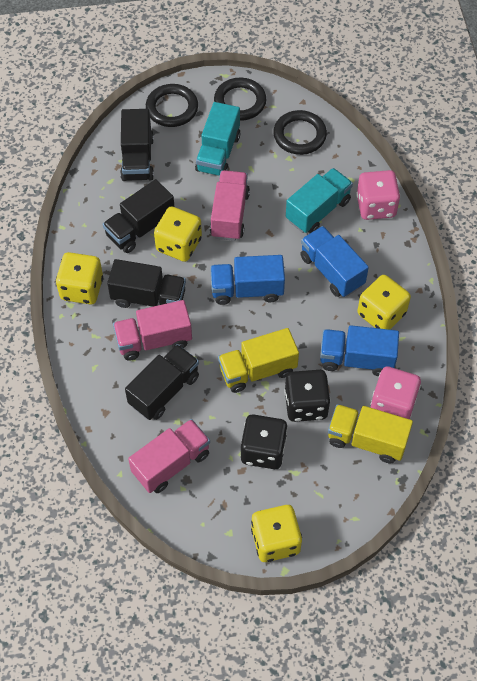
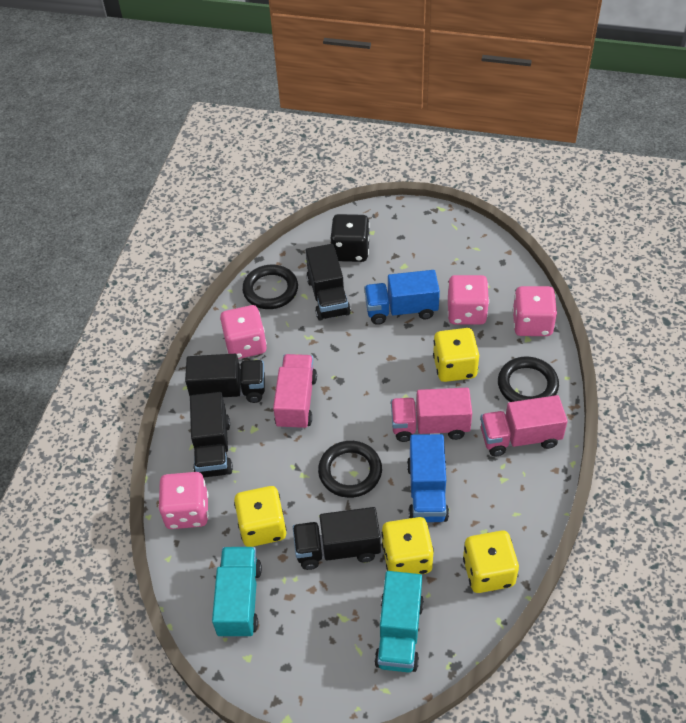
black dice: [240,414,288,469] [285,370,330,422] = 2 -> [330,214,370,262] = 1
blue truck: [210,255,285,305] [300,226,369,297] [320,325,399,376] = 3 -> [364,270,440,325] [407,434,449,522] = 2
pink dice: [356,170,400,220] [370,366,421,419] = 2 -> [158,472,208,529] [220,305,267,359] [448,275,489,325] [513,286,557,336] = 4
yellow truck: [218,328,299,393] [328,404,413,463] = 2 -> none = 0

